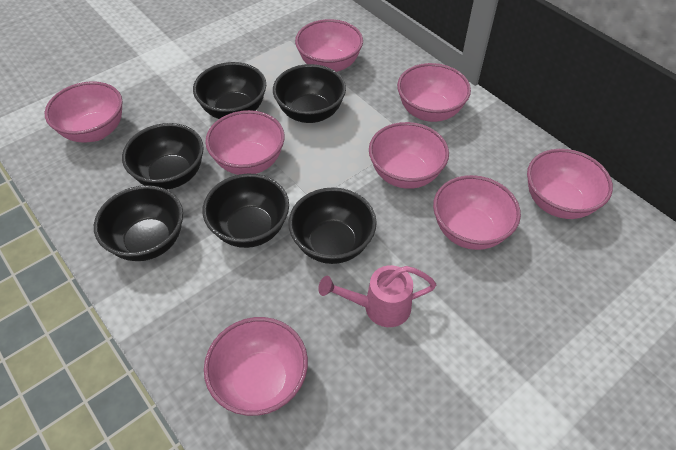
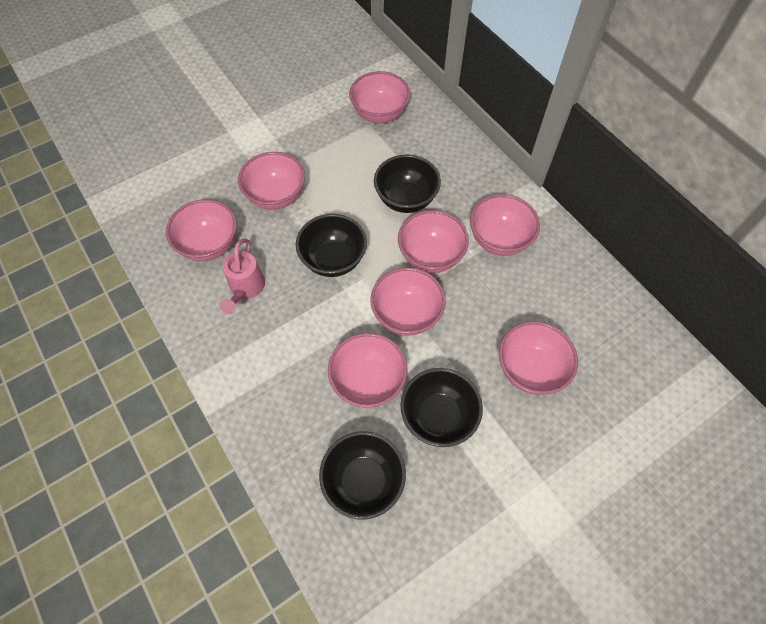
black bowl: [94,185,183,261] [122,123,204,190] [193,62,266,119] [203,174,289,248] [273,64,346,123] [288,187,377,264] = 6 -> [296,214,367,277] [319,431,406,520] [374,154,441,213] [400,368,483,447] = 4

